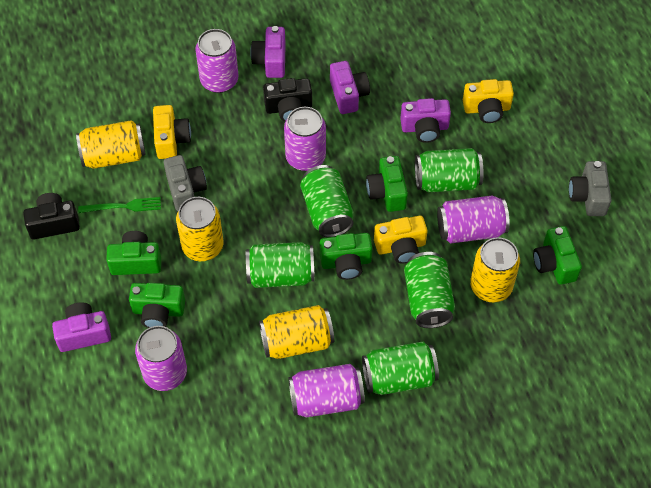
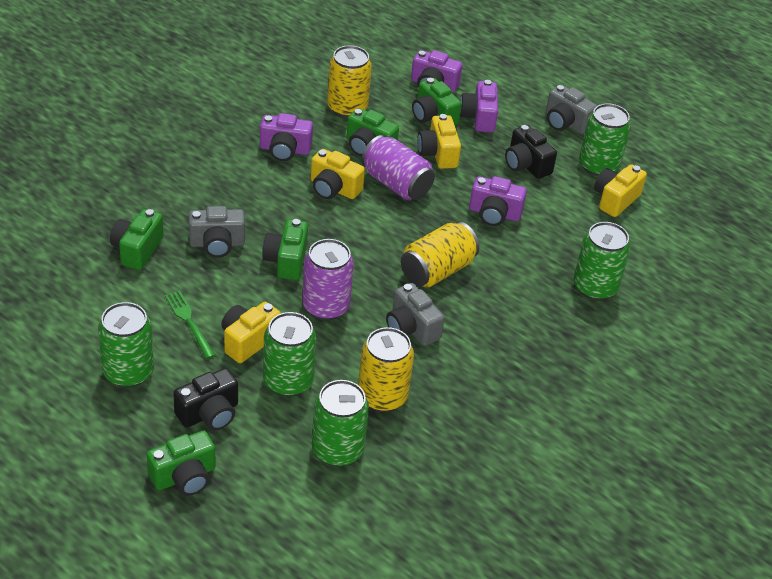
grey camera: [164,155,207,211] [569,161,612,216] = 2 -> [189,206,245,258] [386,283,445,346] [546,85,597,134] = 3
purple can: [135,326,187,391] [195,29,239,93] [284,107,326,171] [288,364,365,418] [437,196,510,244] = 5 -> [302,239,354,320] [361,135,435,200] = 2
yellow camera: [153,105,191,159] [374,216,427,264] [463,79,514,123] = 3 -> [221,302,281,363] [311,149,365,199] [417,114,461,169] [594,164,647,217] = 4
yellow can: [76,120,146,169] [176,197,223,261] [259,305,334,359] [470,237,520,303] = 4 -> [327,45,372,118] [358,327,414,412] [401,222,479,287] = 3

